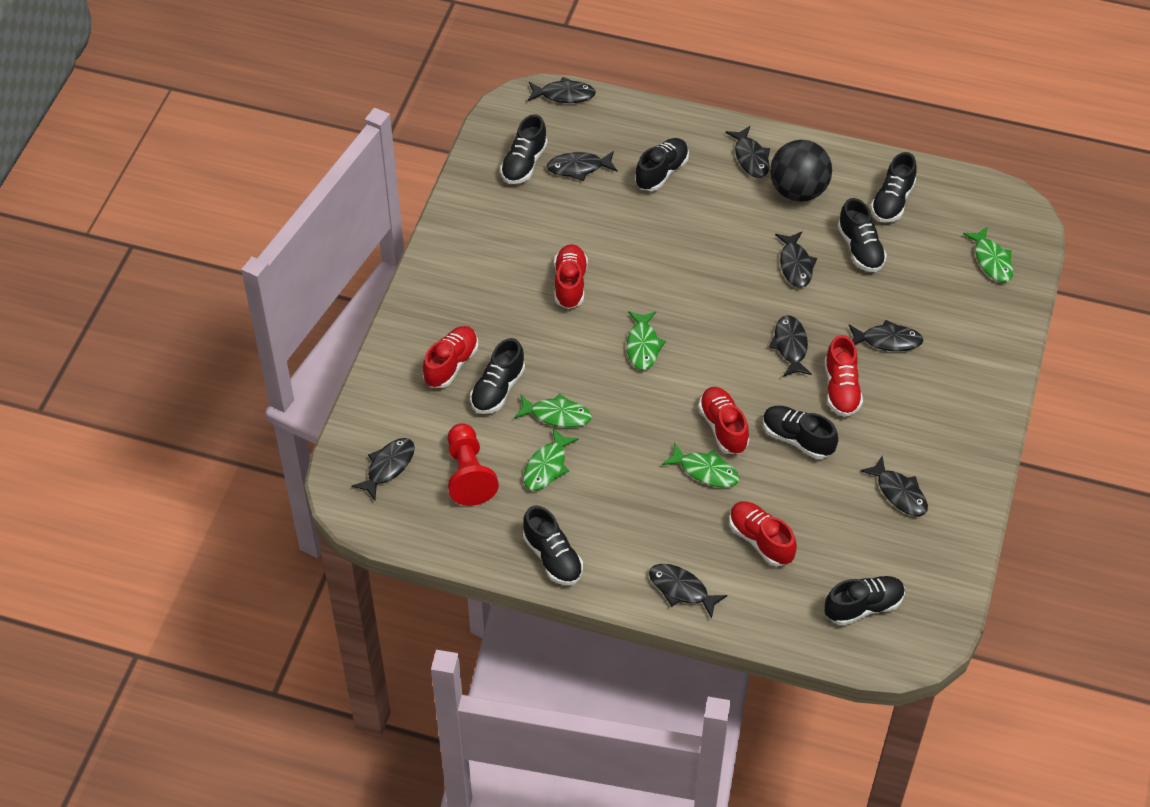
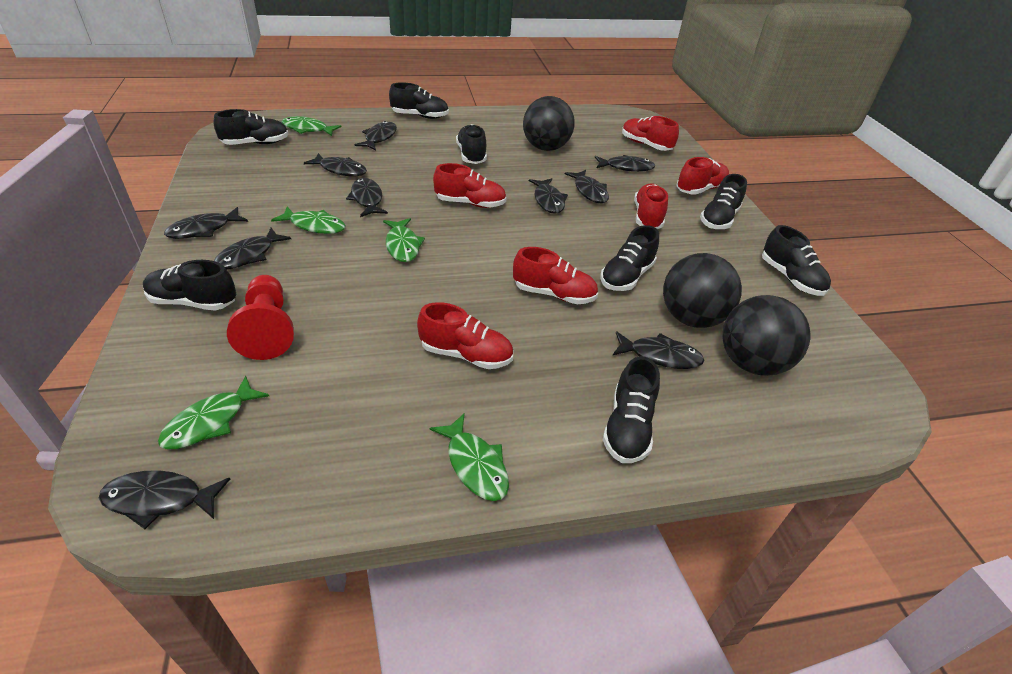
black ball: [770,140,832,202] = 1 -> [523,96,575,151] [663,253,742,328] [722,295,811,376] = 3
black fish: [352,438,415,500] [528,77,596,103] [547,151,617,181] [649,564,727,619] [725,126,770,178] [769,315,812,377] [775,232,817,288] [849,320,923,351] [860,456,928,516] = 9 -> [99,470,230,529] [164,207,248,239] [214,228,291,270] [304,153,367,176] [346,178,388,217] [355,121,397,150] [529,178,568,214] [565,170,609,203] [595,155,655,172] [612,331,704,369] = 10
red shoe: [423,326,478,388] [554,244,588,309] [698,387,749,454] [729,501,797,566] [825,335,863,417] = 5 -> [417,302,513,369] [433,163,506,208] [513,247,598,304] [622,116,679,151] [634,184,668,229] [676,157,729,195] = 6

